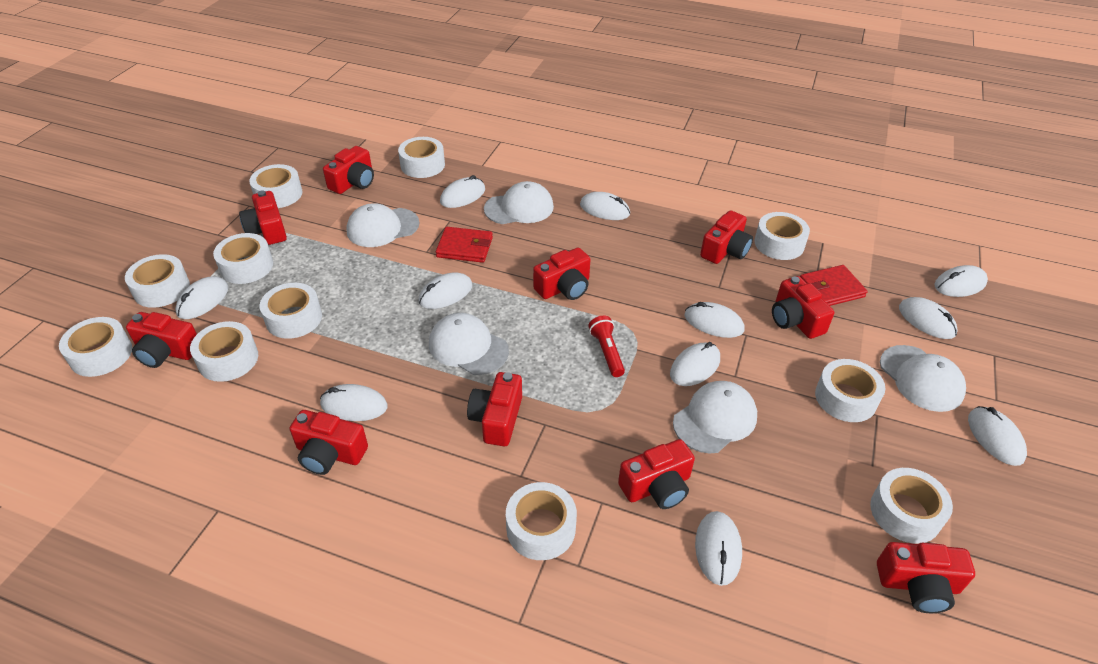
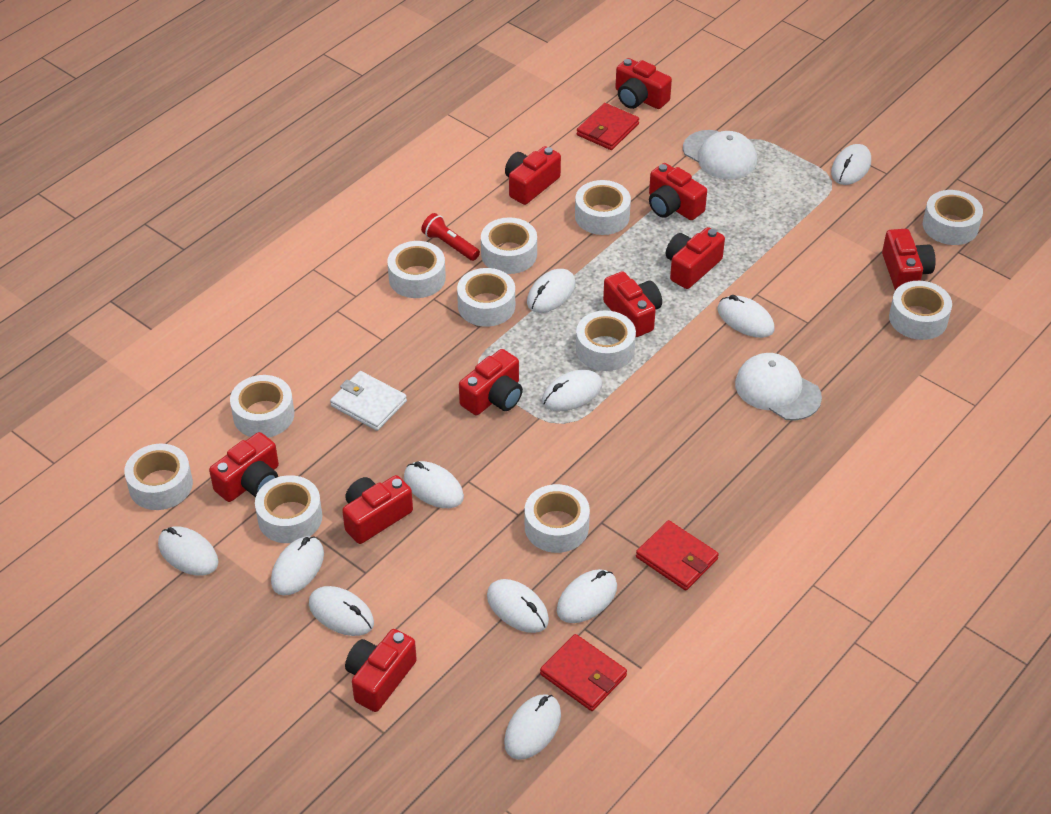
red wallet: [436,227,493,263] [800,265,868,306] = 2 -> [540,634,627,711] [577,103,639,150] [636,520,719,591] = 3
white cap: [346,203,419,247] [429,313,509,375] [484,181,554,224] [673,381,757,453] [880,345,966,412] = 5 -> [683,130,757,179] [735,353,822,421] = 2
white wallet: none = 0 -> [330,371,407,431] = 1

